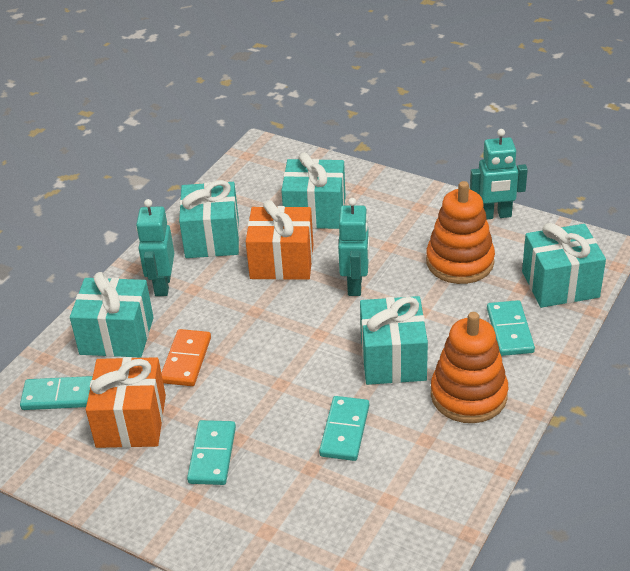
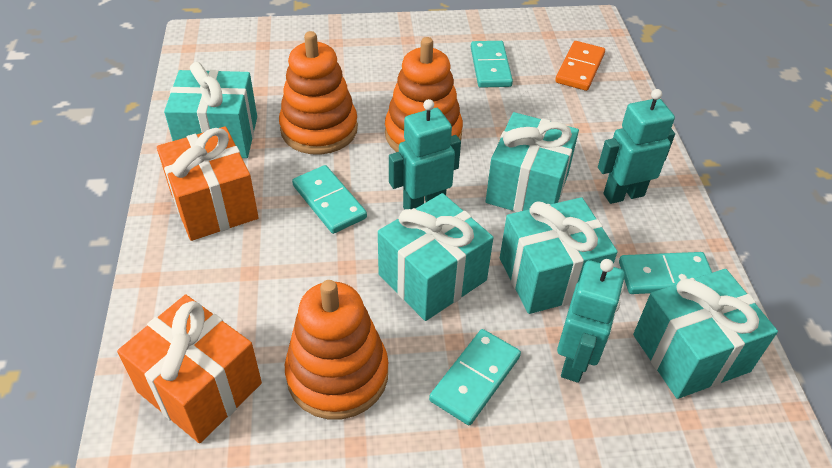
orange stacking toy: [426,181,495,284] [431,312,508,423] = 2 -> [279,31,358,155] [285,280,388,419] [385,37,463,152] = 3

